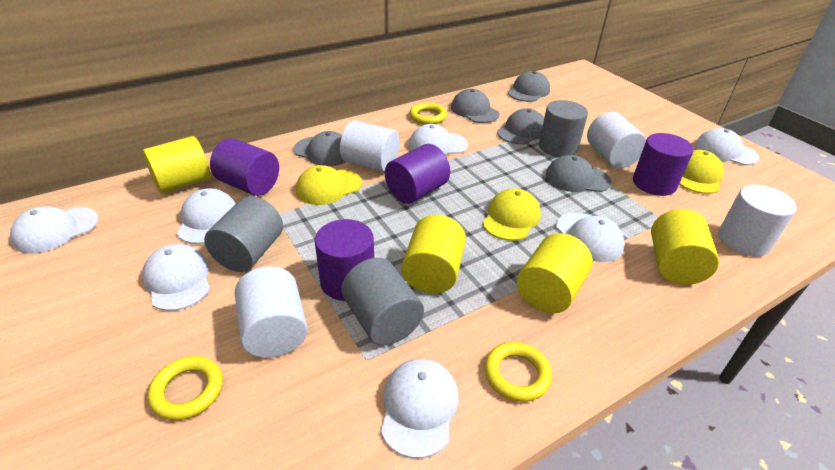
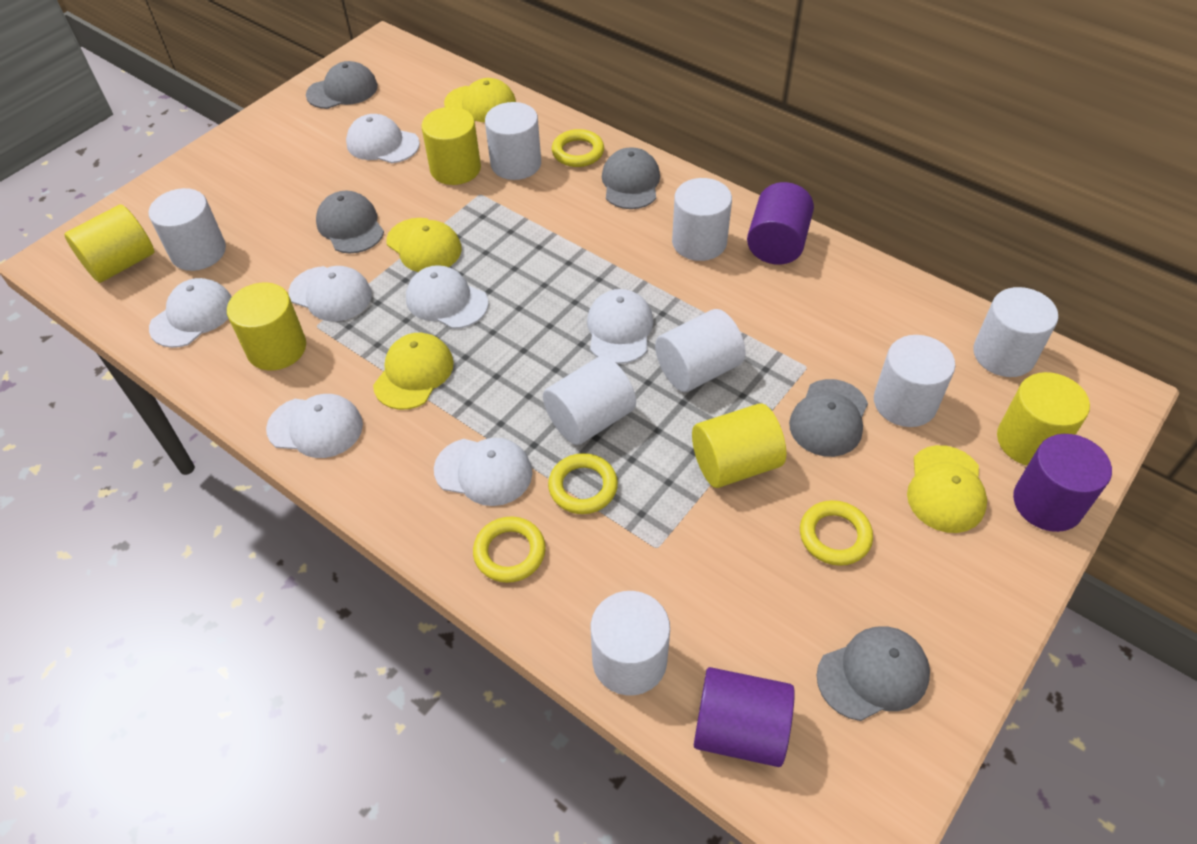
grey cylinder: [204,196,283,272] [341,258,424,346] [539,100,588,157] = 3 -> none = 0
purple cylinder: [210,138,279,196] [315,219,374,301] [385,144,450,204] [633,133,694,196] = 4 -> [694,667,795,767] [747,182,814,265] [1013,434,1112,532] = 3
white cylinder: [235,266,308,358] [340,120,399,172] [587,112,646,168] [718,185,797,257] = 4 -> [148,188,226,271] [485,102,541,180] [543,356,636,445] [591,591,670,696] [655,309,746,392] [672,178,732,261] [874,335,955,427] [973,287,1058,377] = 8
yellow cap: [296,165,362,205] [483,188,541,241] [679,150,724,194] = 3 -> [373,333,454,410] [386,218,462,272] [444,78,516,122] [907,445,987,533] = 4
yellow cylinder: [143,136,211,194] [401,215,466,293] [517,233,593,313] [651,209,719,285] = 4 -> [64,204,154,283] [227,282,306,371] [421,107,481,185] [692,403,786,488] [997,372,1090,466] = 5
yellow ring: [148,356,223,420] [409,103,447,125] [484,342,552,402] = 3 -> [473,516,546,583] [548,453,618,514] [552,129,604,167] [800,500,873,566] = 4

